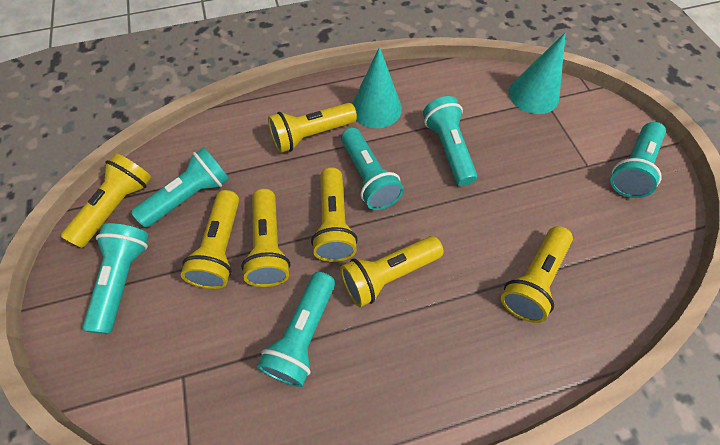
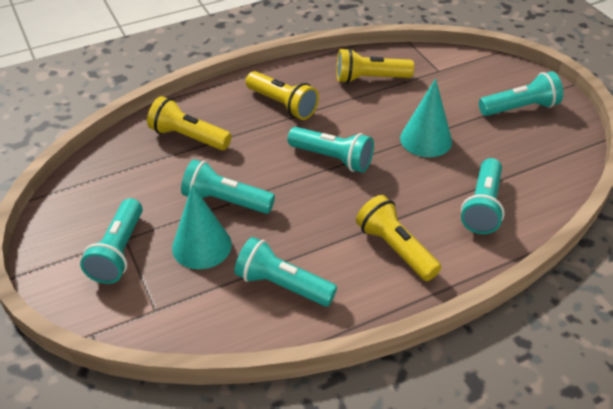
yellow flashlight: [61,153,152,248] [181,190,239,289] [241,189,290,287] [268,103,357,153] [311,168,358,262] [340,236,444,307] [501,226,573,323] = 7 -> [147,96,232,150] [246,71,319,120] [337,48,414,83] [356,195,441,281] = 4

